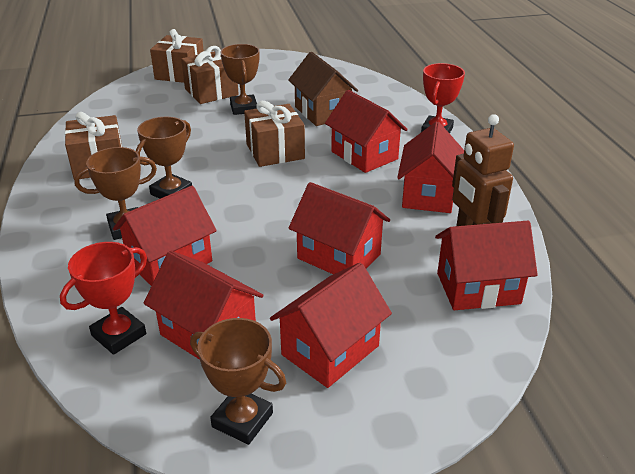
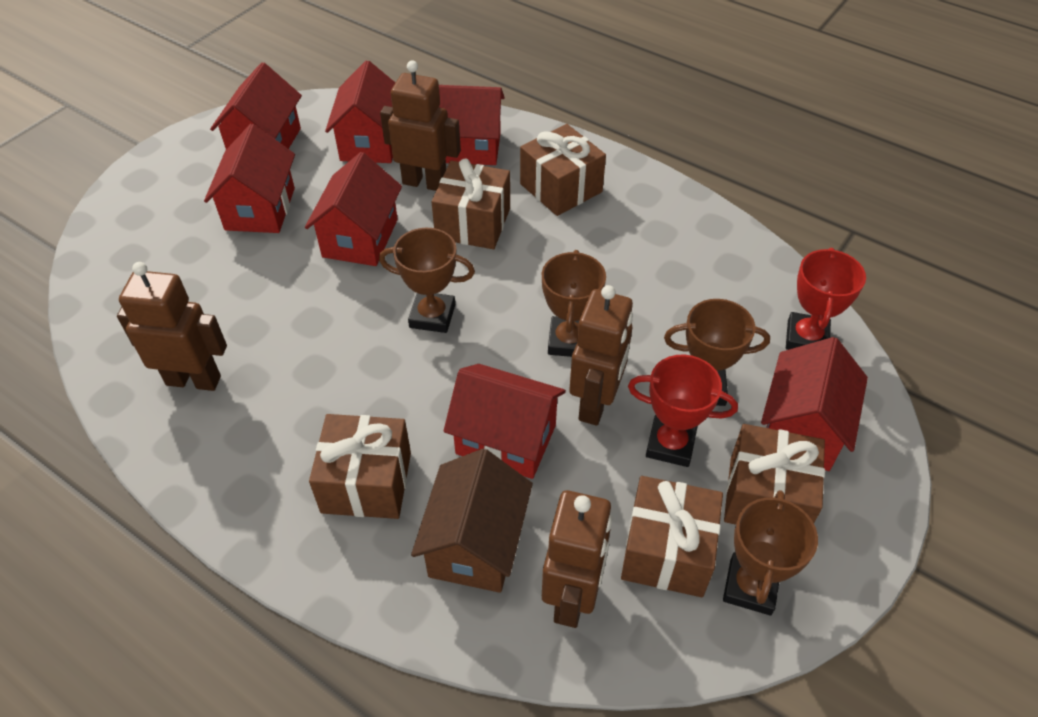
brown gift: [65,112,122,179] [150,29,204,83] [181,46,239,104] [244,101,305,167] = 4 -> [309,414,411,519] [431,158,510,249] [520,124,606,216] [621,476,723,597] [724,424,825,525] = 5
brown robot: [452,114,514,226] = 1 -> [117,262,227,391] [380,60,461,191] [542,490,612,628] [569,285,633,426] = 4

